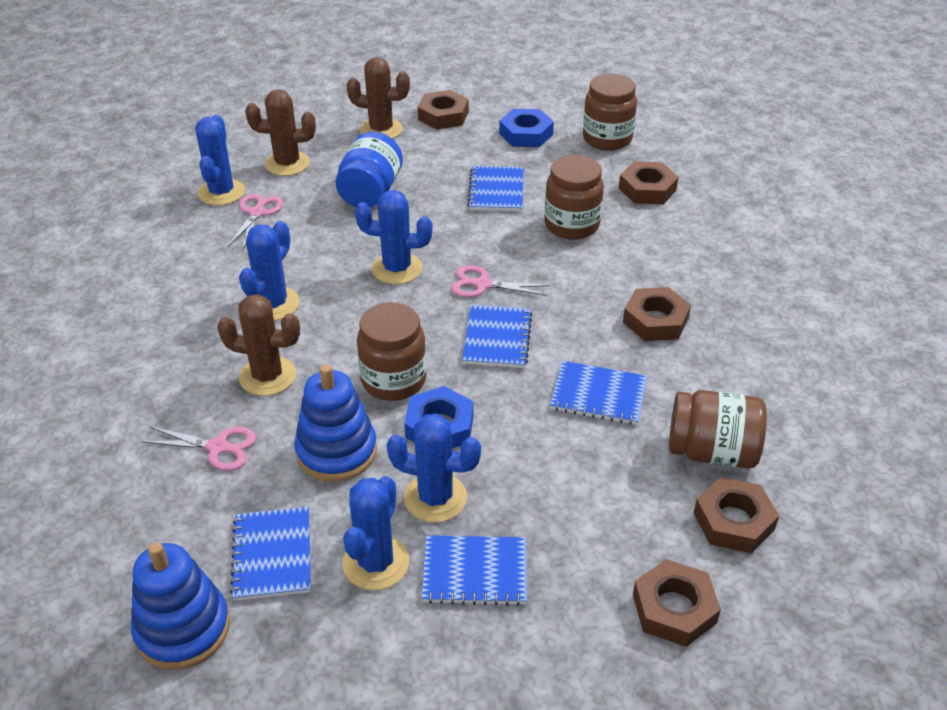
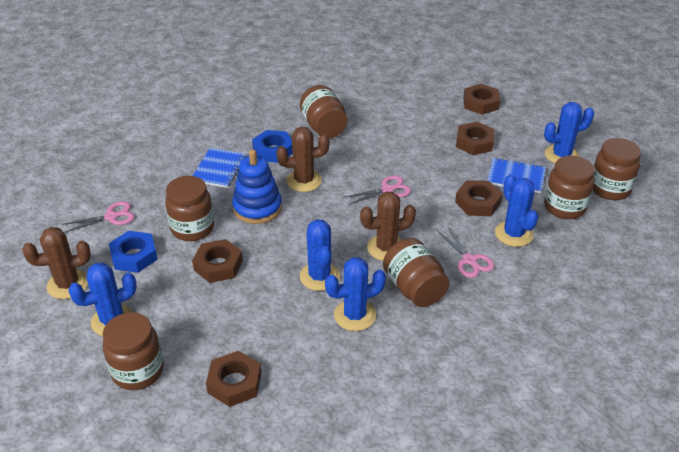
blue jar: [336,132,403,207] = 1 -> none = 0
blue notebook: [230,507,311,601] [422,535,527,606] [462,305,532,368] [467,166,523,211] [550,361,648,425] = 5 -> [193,148,246,188] [487,158,546,193] = 2
blue stacking toy: [131,542,230,670] [294,364,377,482] = 2 -> [232,150,282,224] = 1
brown jar: [357,302,427,401] [544,155,604,240] [583,74,637,151] [669,390,767,468] = 4 -> [103,313,164,390] [165,176,214,241] [300,85,348,138] [383,238,449,307] [544,155,595,219] [593,138,641,200] = 6

